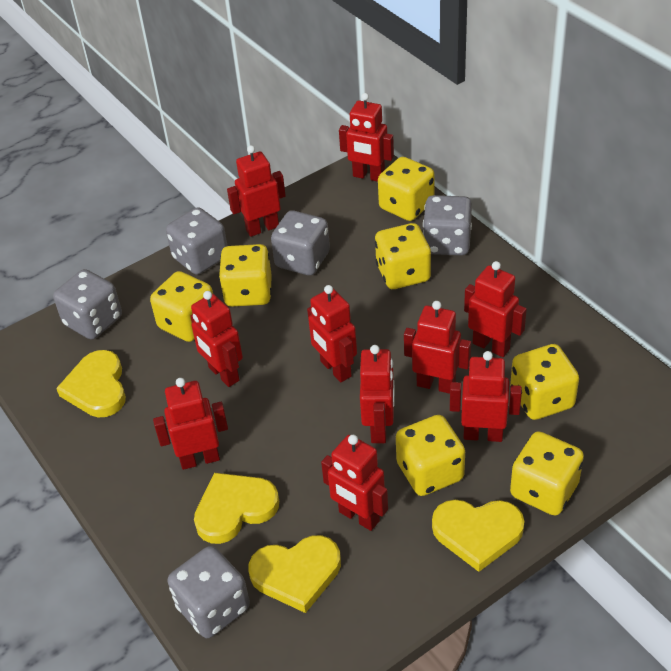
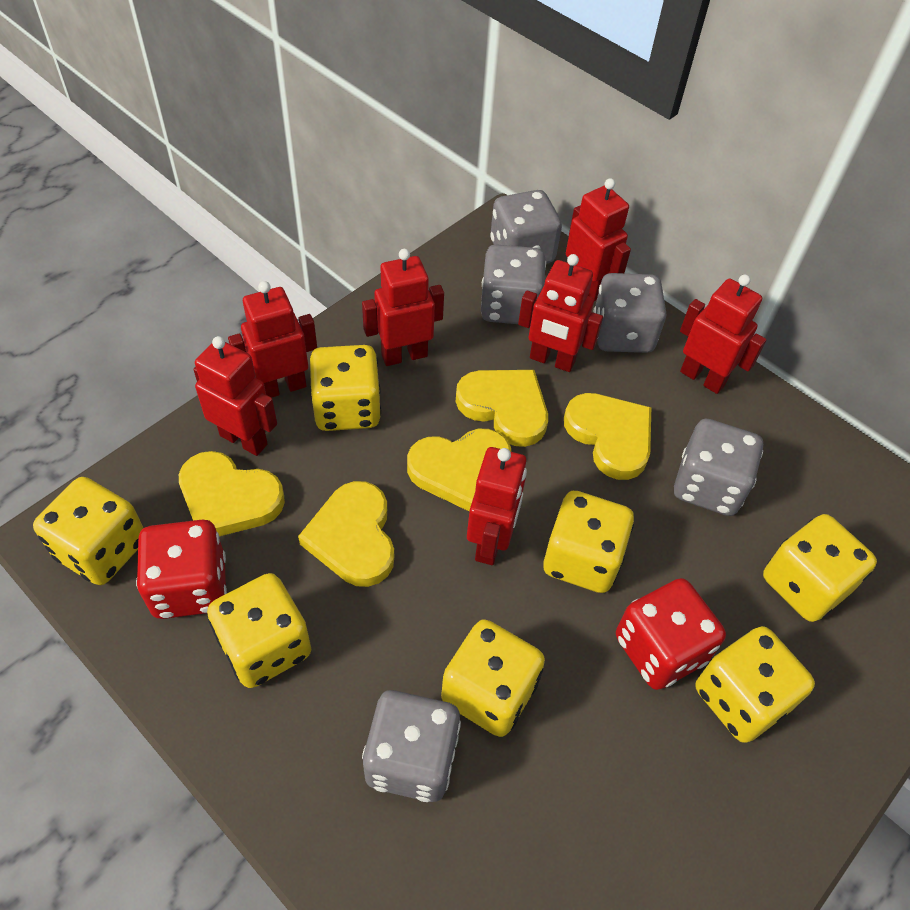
red dice: none = 0 -> [136,520,227,619] [616,578,726,690] = 2
red robot: [153,378,228,470] [190,291,243,387] [227,145,286,237] [307,285,357,382] [321,435,388,531] [339,93,394,182] [360,345,395,443] [404,301,471,394] [450,351,522,442] [464,261,527,357] = 10 -> [193,336,277,456] [228,281,317,398] [362,249,444,366] [467,447,527,565] [518,254,603,372] [566,178,631,301] [680,275,766,394] = 7
yellow heart: [56,350,126,417] [194,473,279,544] [248,535,341,613] [432,500,525,572] = 4 -> [179,451,285,536] [298,481,394,587] [407,429,511,511] [456,370,548,447] [564,393,651,480] = 5

